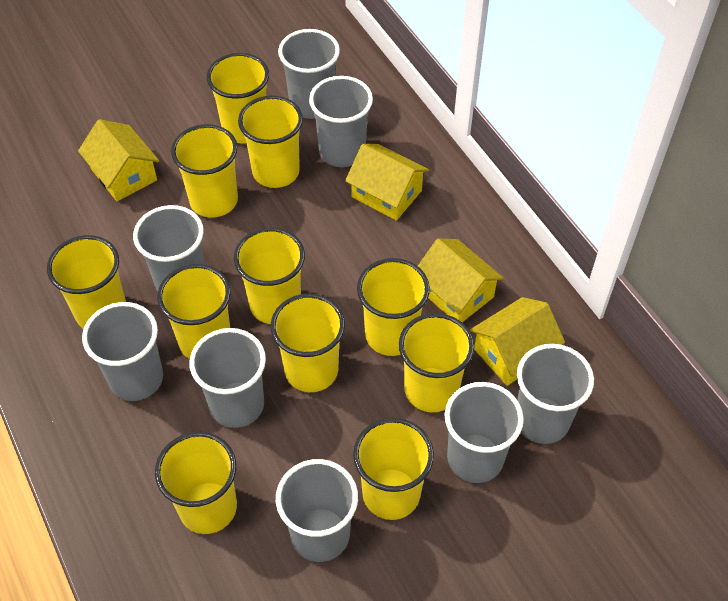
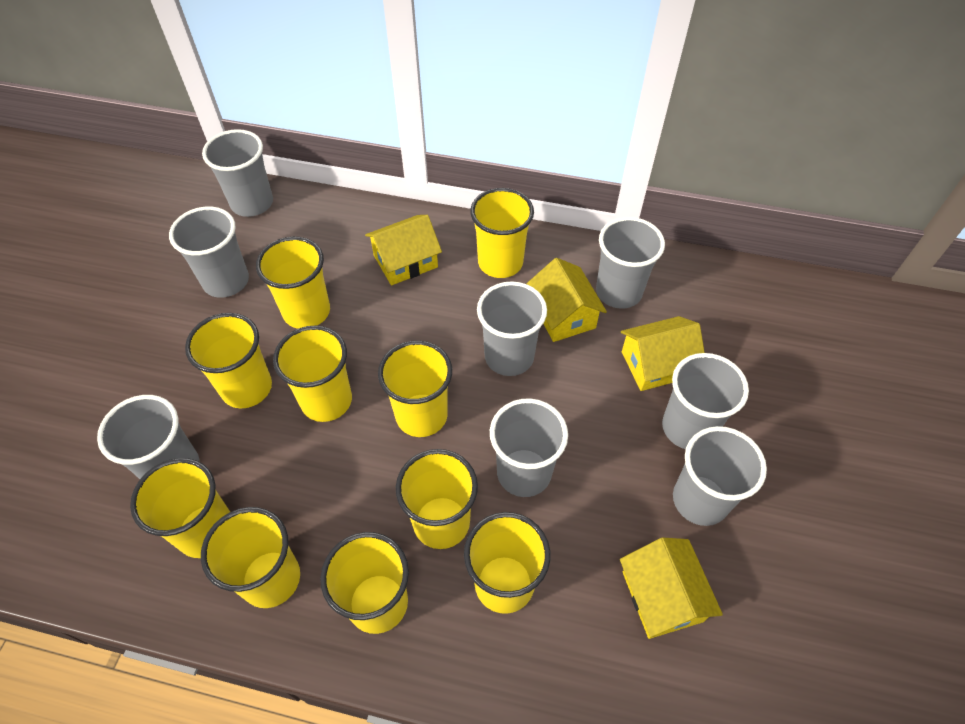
yellow cup: [47,235,126,329] [155,432,237,534] [157,264,231,359] [171,124,238,218] [207,53,269,144] [234,228,305,324] [238,96,303,188] [271,294,345,392] [353,418,434,520] [357,258,430,356] [399,313,474,412] = 11 -> [130,458,230,558] [185,313,272,408] [201,507,300,608] [256,237,330,329] [273,326,352,422] [320,532,409,634] [378,340,452,437] [396,449,478,549] [464,512,551,614] [470,188,534,278] = 10

